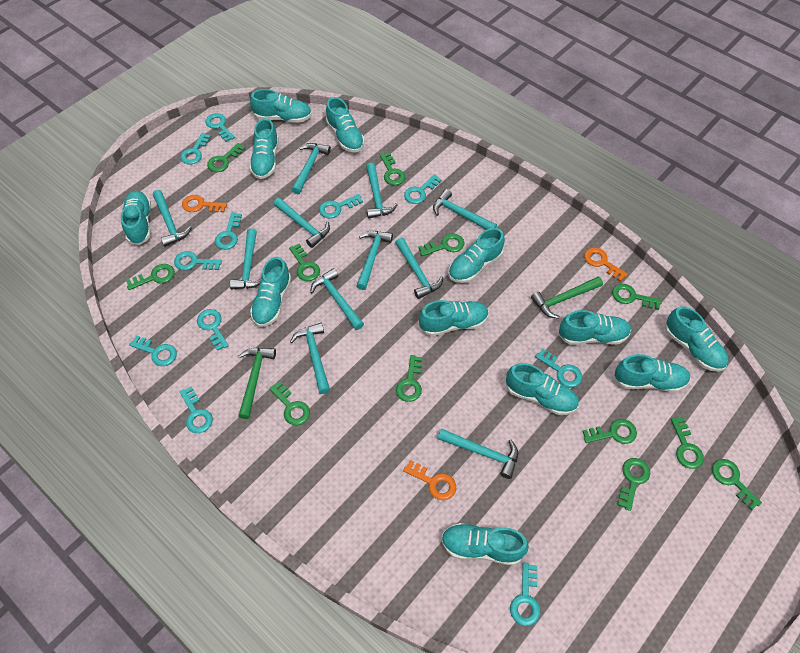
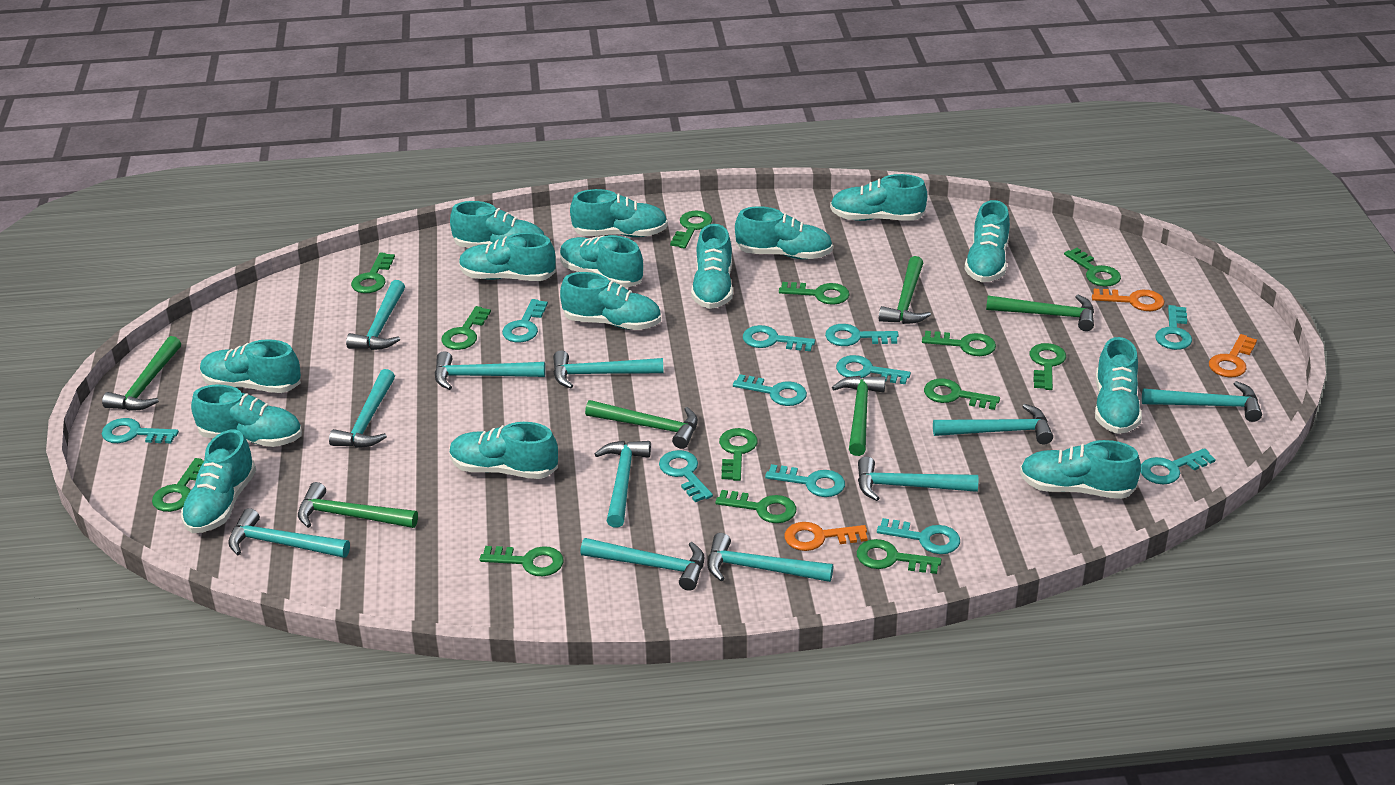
green hammer: [238,348,276,419] [531,276,603,319] = 2 -> [102,336,181,411] [298,482,418,528] [585,400,698,449] [832,376,886,456] [879,256,931,324] [986,295,1094,331] = 6
green key: [126,264,175,290] [207,143,245,172] [269,382,310,425] [289,244,320,281] [380,152,405,185] [396,355,423,402] [418,233,464,256] [582,419,637,444] [612,284,662,310] [618,458,650,511] [671,417,704,469] [712,459,762,510] = 12 -> [152,458,204,512] [351,252,395,293] [441,306,491,350] [479,546,563,576] [670,211,712,249] [715,490,796,523] [719,428,758,481] [779,282,849,305] [857,539,942,574] [922,331,996,356] [924,378,1000,410] [1030,343,1066,390] [1064,248,1121,286] = 13
turquoise shoe: [121,191,151,245] [249,118,279,179] [250,89,312,123] [250,257,291,327] [326,97,365,152] [419,300,489,336] [441,523,529,566] [448,228,505,283] [506,363,579,415] [558,310,631,345] [614,354,691,392] [665,306,728,372] = 12 -> [181,429,256,533] [191,385,302,447] [200,339,301,393] [450,201,544,248] [450,422,558,479] [459,232,556,281] [560,235,643,288] [560,272,661,330] [570,189,668,237] [691,224,733,309] [735,206,833,259] [830,174,927,221] [964,200,1010,282] [1020,440,1141,499] [1095,337,1142,434] = 15

